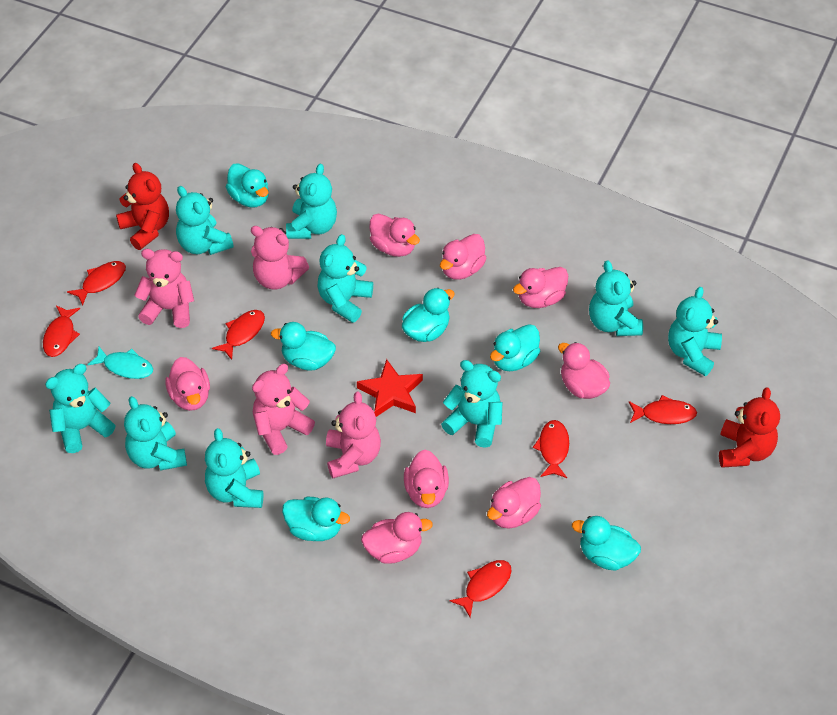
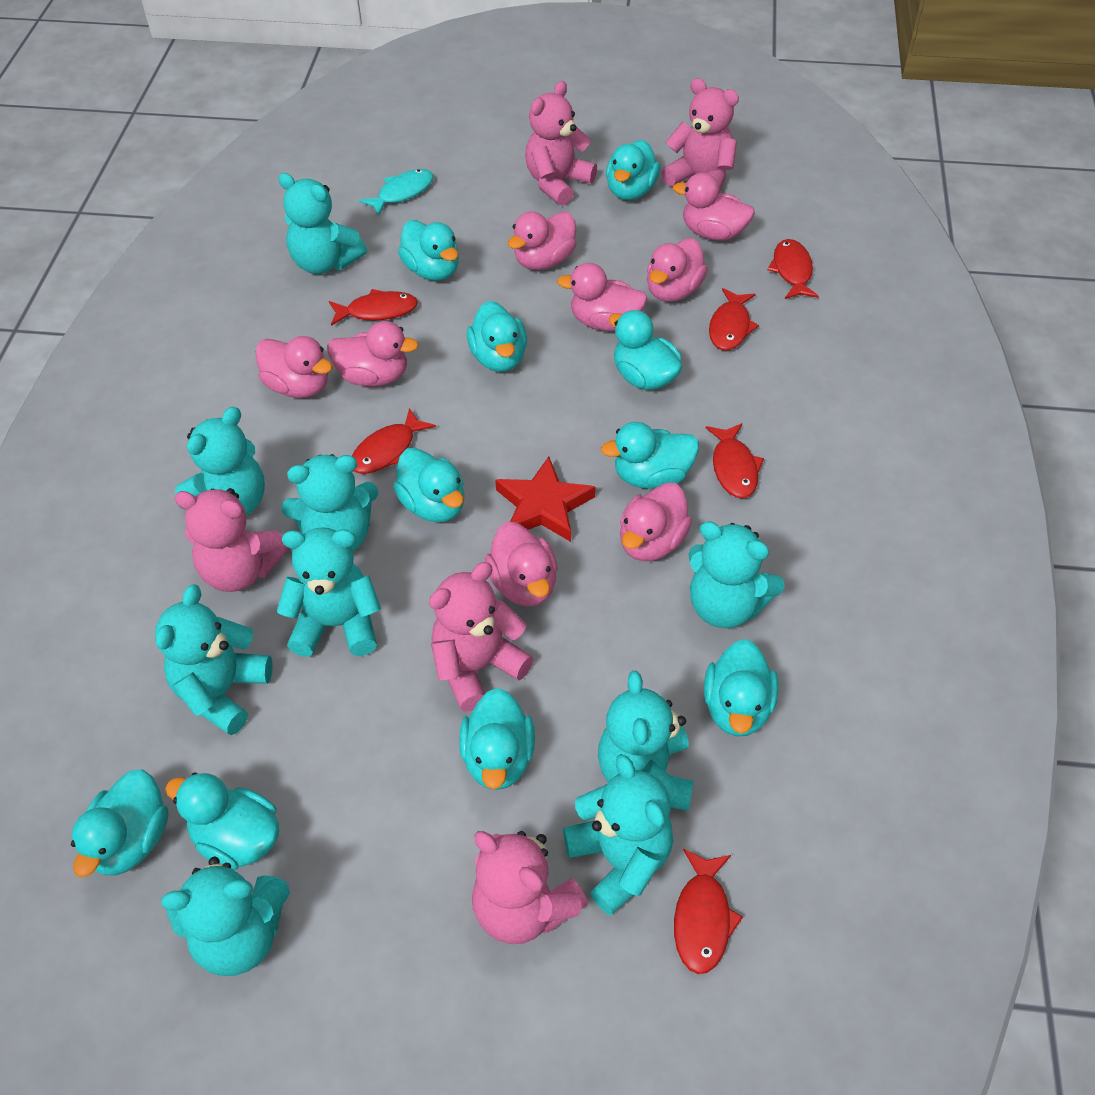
pink teddy bear: [134,249,194,328] [251,226,309,290] [252,364,315,455] [326,392,381,478] = 4 -> [174,488,289,592] [429,562,534,712] [472,831,588,944] [525,81,597,206] [661,78,739,193] = 5
red teddy bear: [116,163,169,250] [719,387,780,468] = 2 -> none = 0
turquoise duck: [226,163,269,207] [271,322,336,371] [282,497,350,541] [402,288,455,342] [490,324,540,371] [572,516,641,571] = 6 -> [71,769,168,877] [165,772,279,870] [393,448,465,522] [398,220,459,281] [459,688,535,790] [466,301,527,372] [601,422,699,489] [606,140,660,200] [609,310,682,390] [704,639,779,736] = 10

